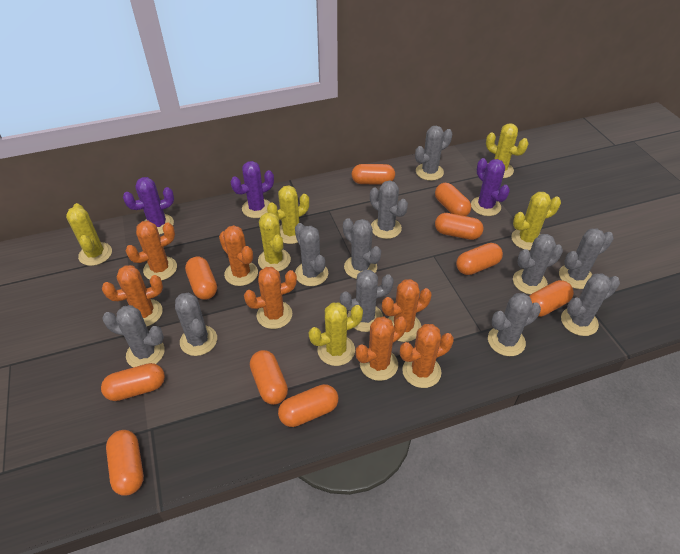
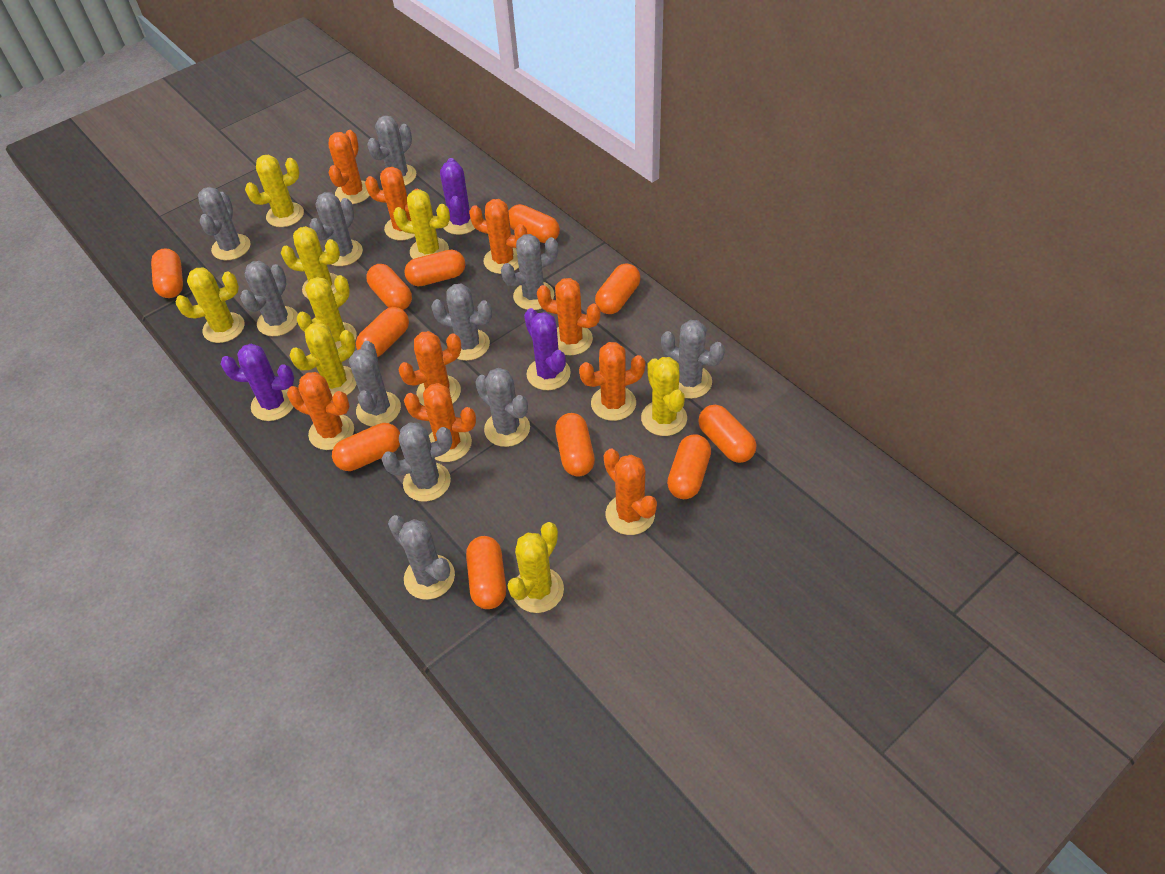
orange cactus: [102,265,163,326] [126,221,177,281] [219,225,258,286] [244,267,297,329] [356,316,407,381] [382,279,432,342] [400,324,454,388] = 7 -> [287,372,354,450] [329,130,370,204] [365,167,419,240] [398,331,462,406] [404,383,476,462] [469,199,527,274] [537,278,600,355] [579,342,645,421] [604,449,657,535] = 9
orange capsule: [101,363,165,401] [106,430,144,496] [185,257,217,300] [250,350,288,405] [278,384,338,427] [352,164,395,184] [435,183,471,216] [435,213,483,240] [456,243,503,275] [529,280,574,317] = 10 -> [151,248,183,298] [332,423,400,471] [356,307,409,357] [366,264,412,310] [404,250,465,286] [466,536,506,609] [508,204,560,243] [555,413,595,476] [595,263,641,314] [667,434,711,499] [698,405,756,463] = 11
yellow cactus: [66,203,112,266] [258,212,291,272] [267,185,309,244] [309,302,363,366] [486,123,529,178] [511,192,561,250] = 6 -> [176,268,245,343] [245,155,304,227] [281,226,340,299] [290,322,357,397] [297,275,357,349] [393,190,450,259] [507,522,564,613] [641,357,687,436] = 8

